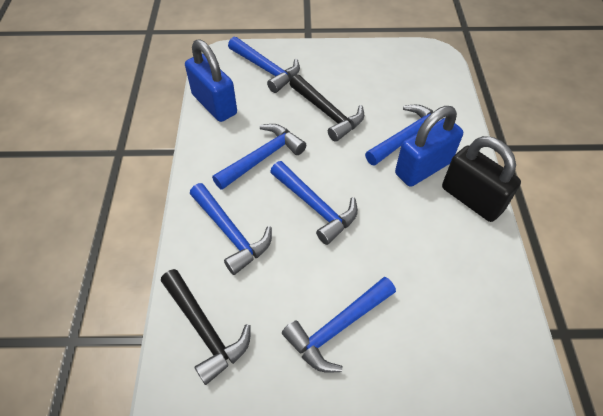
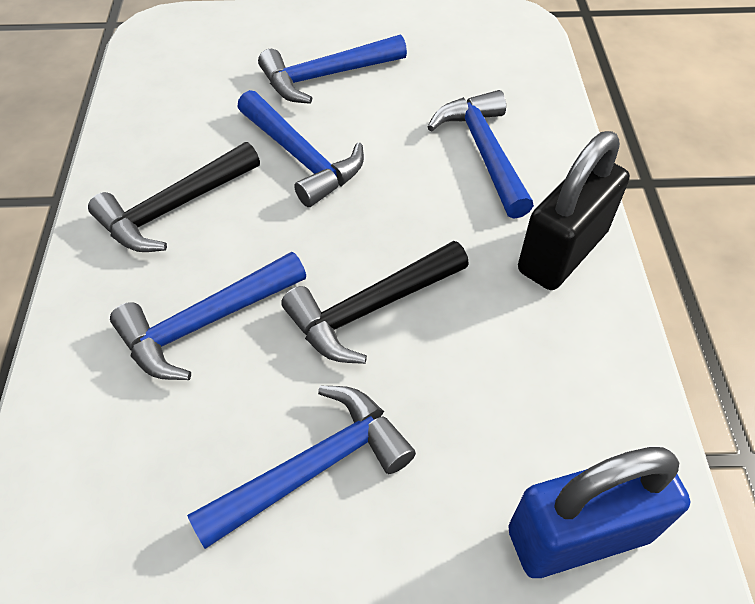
blue hammer: [190,183,272,275] [212,124,306,190] [228,37,300,93] [270,161,358,245] [282,277,396,373] [365,105,443,166] = 6 -> [110,252,306,380] [187,386,416,549] [237,90,364,207] [258,35,407,104] [428,90,534,219] = 5
blue padlock: [185,39,237,122] [395,106,463,187] = 2 -> [508,447,690,578] = 1

